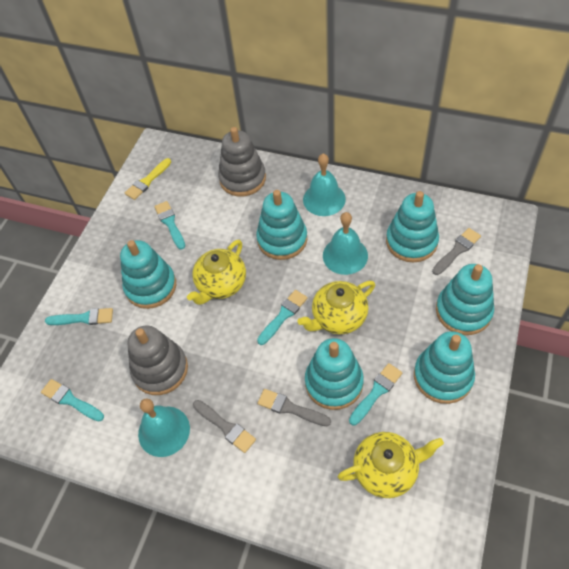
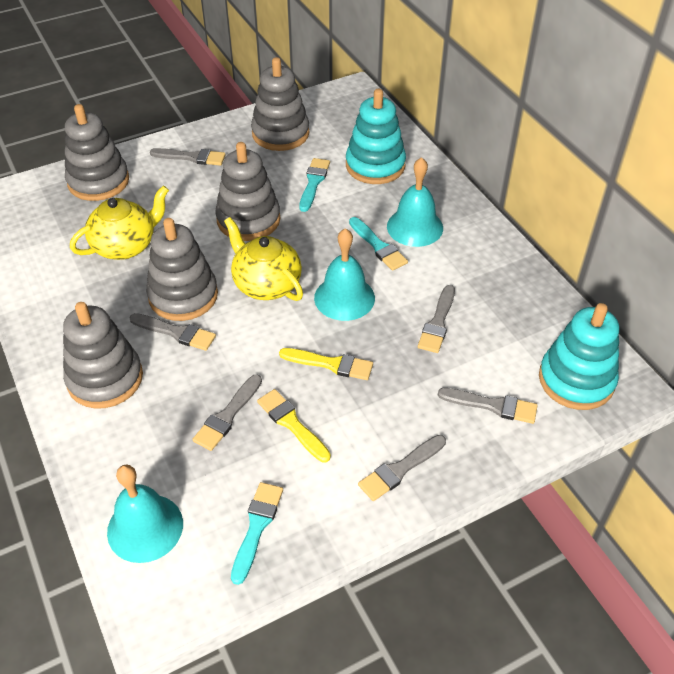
grey brush: [193,400,256,453] [257,389,331,426] [432,228,481,275] = 3 -> [129,313,216,351] [150,148,226,166] [192,374,262,451] [358,435,446,501] [418,285,455,353] [438,388,538,424] = 6
grey stacking toy: [127,326,188,395] [218,127,266,196] = 2 -> [63,302,143,409] [65,104,129,201] [146,218,218,321] [215,142,281,241] [251,57,310,151] = 5
turquoise brush: [41,379,104,422] [45,308,113,325] [154,201,185,250] [257,290,308,345] [349,363,402,425] = 5 -> [231,482,283,585] [299,158,330,212] [349,217,408,271] = 3
turquoise stacking toy: [120,240,176,309] [256,190,307,260] [305,338,364,410] [386,191,439,263] [414,331,475,404] [436,264,494,335] = 6 -> [346,89,406,184] [539,303,619,410] = 2
yellow brush: [125,158,171,200] = 1 -> [257,389,331,462] [279,348,373,380] = 2
yellow teapot: [187,240,246,305] [297,281,375,334] [338,432,444,498] = 3 -> [70,186,169,260] [224,217,303,301] = 2

